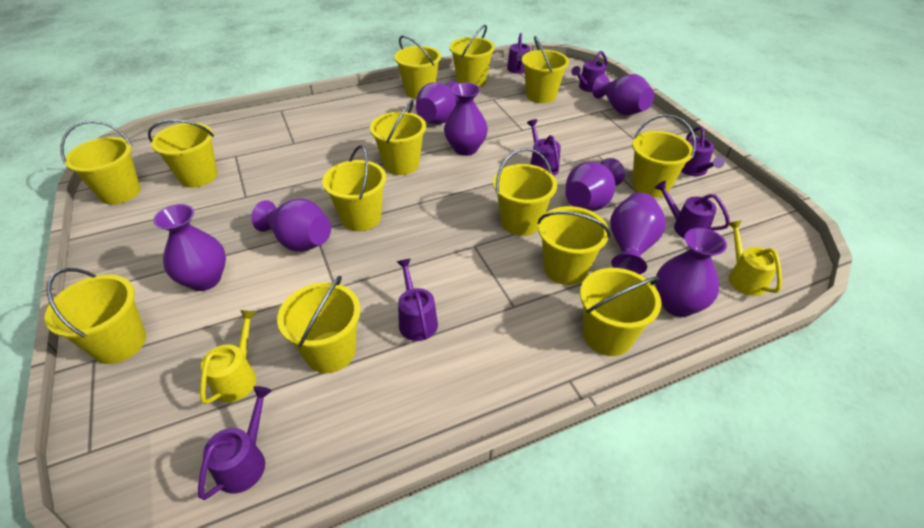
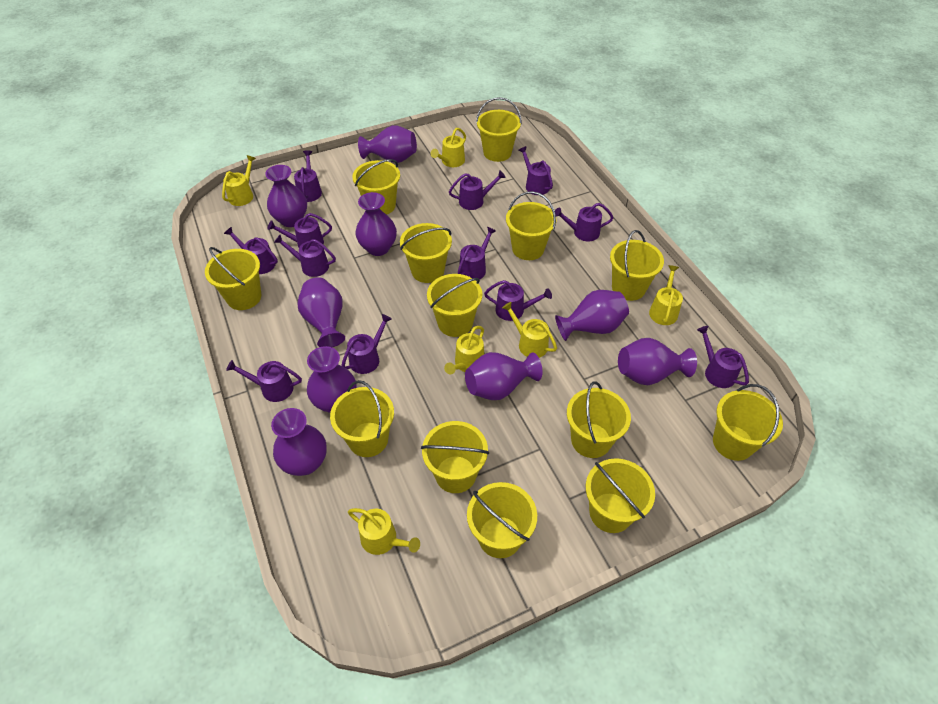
purple vase: [153,204,226,291] [251,198,331,252] [416,81,459,124] [444,83,488,156] [565,158,625,211] [592,74,654,115] [610,193,666,274] [655,228,727,317] = 8 -> [265,165,307,227] [271,408,327,476] [297,277,345,347] [307,346,357,413] [355,192,397,256] [358,125,417,163] [465,352,542,400] [555,290,629,341] [618,338,697,385] = 9
purple watering can: [198,386,272,500] [397,259,438,341] [507,33,530,74] [527,119,561,176] [571,51,608,92] [655,181,730,238] [681,127,725,176] = 7 -> [224,227,278,274] [226,360,302,402] [267,213,332,248] [274,235,336,277] [294,150,322,202] [341,314,392,374] [449,170,506,210] [458,227,496,281] [484,280,552,321] [519,146,553,195] [555,203,613,241] [697,326,749,388] = 12
yellow watering can: [200,310,257,404] [727,220,782,296] = 2 -> [222,155,256,206] [348,508,420,555] [431,128,466,167] [444,326,484,374] [502,302,557,358] [649,265,683,325] = 6

